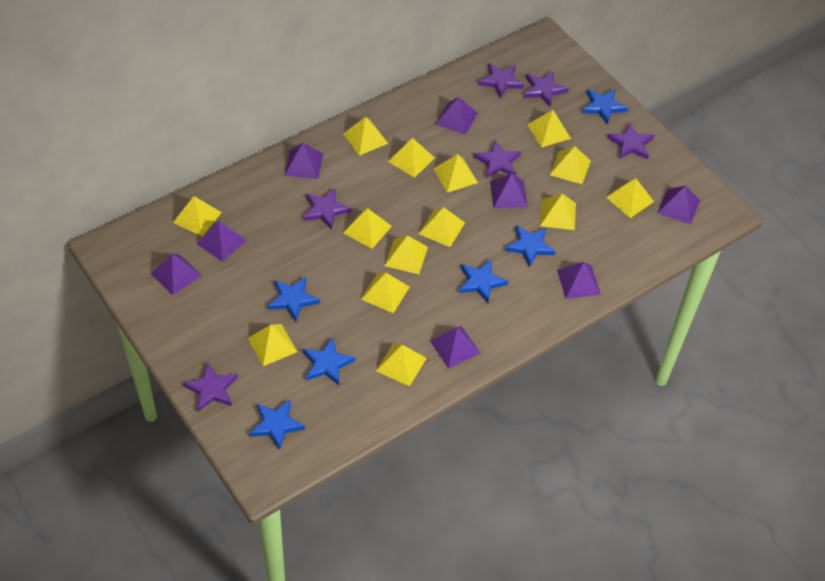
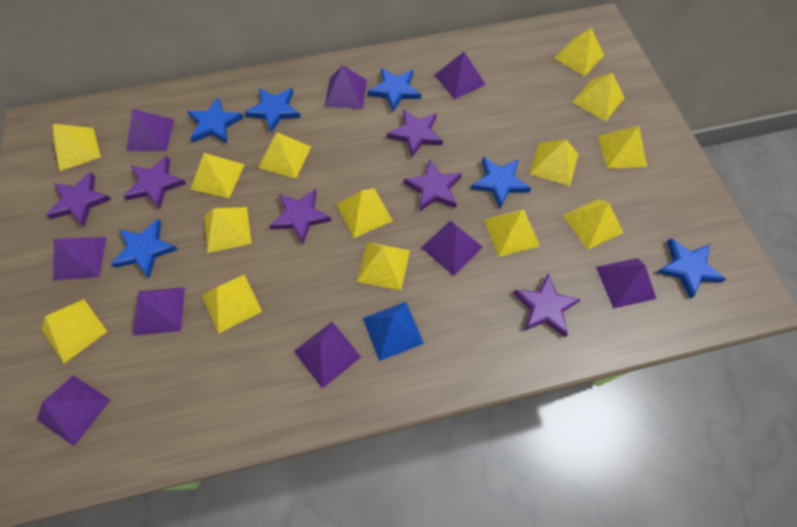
blue pyramid: none = 0 -> [363,302,424,361] = 1
purple pyramid: [151,254,202,295] [196,221,247,262] [284,143,323,179] [429,326,480,368] [435,97,478,135] [490,173,528,208] [557,262,601,299] [658,186,700,225] = 8 -> [37,375,110,446] [53,237,106,280] [126,109,174,151] [133,287,185,335] [294,322,361,389] [325,65,367,109] [421,220,483,276] [435,52,486,99] [596,258,656,308] = 9

